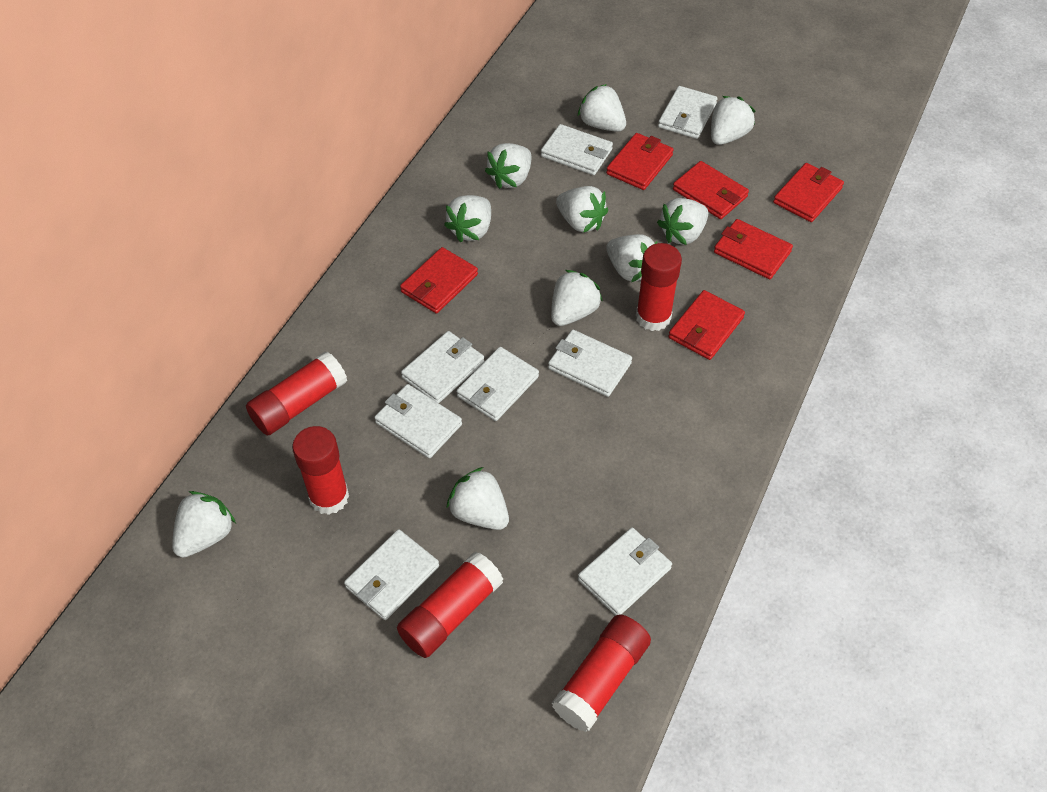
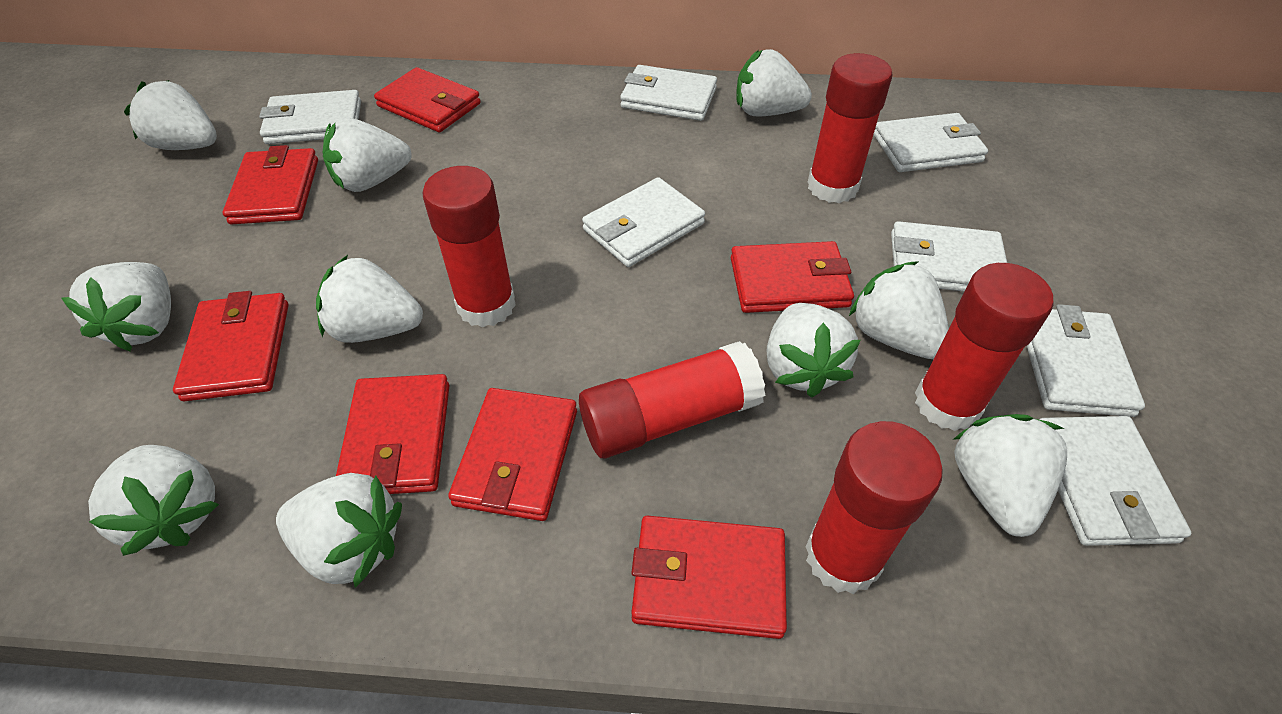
red wallet: [400,247,478,314] [606,133,674,190] [668,290,745,360] [673,161,749,219] [714,219,793,279] [773,163,844,222] = 6 -> [173,291,289,401] [223,145,318,224] [336,374,449,494] [374,67,481,132] [448,388,577,521] [631,516,787,639] [731,241,854,313] = 7
white wallet: [344,529,439,620] [374,384,462,458] [401,331,484,403] [457,347,539,421] [541,124,613,175] [548,330,632,397] [578,528,672,616] [658,86,717,139] = 8 -> [259,90,361,144] [582,177,705,267] [620,65,717,121] [873,113,988,172] [891,221,1007,291] [1027,304,1145,417] [1039,416,1191,546] = 7

